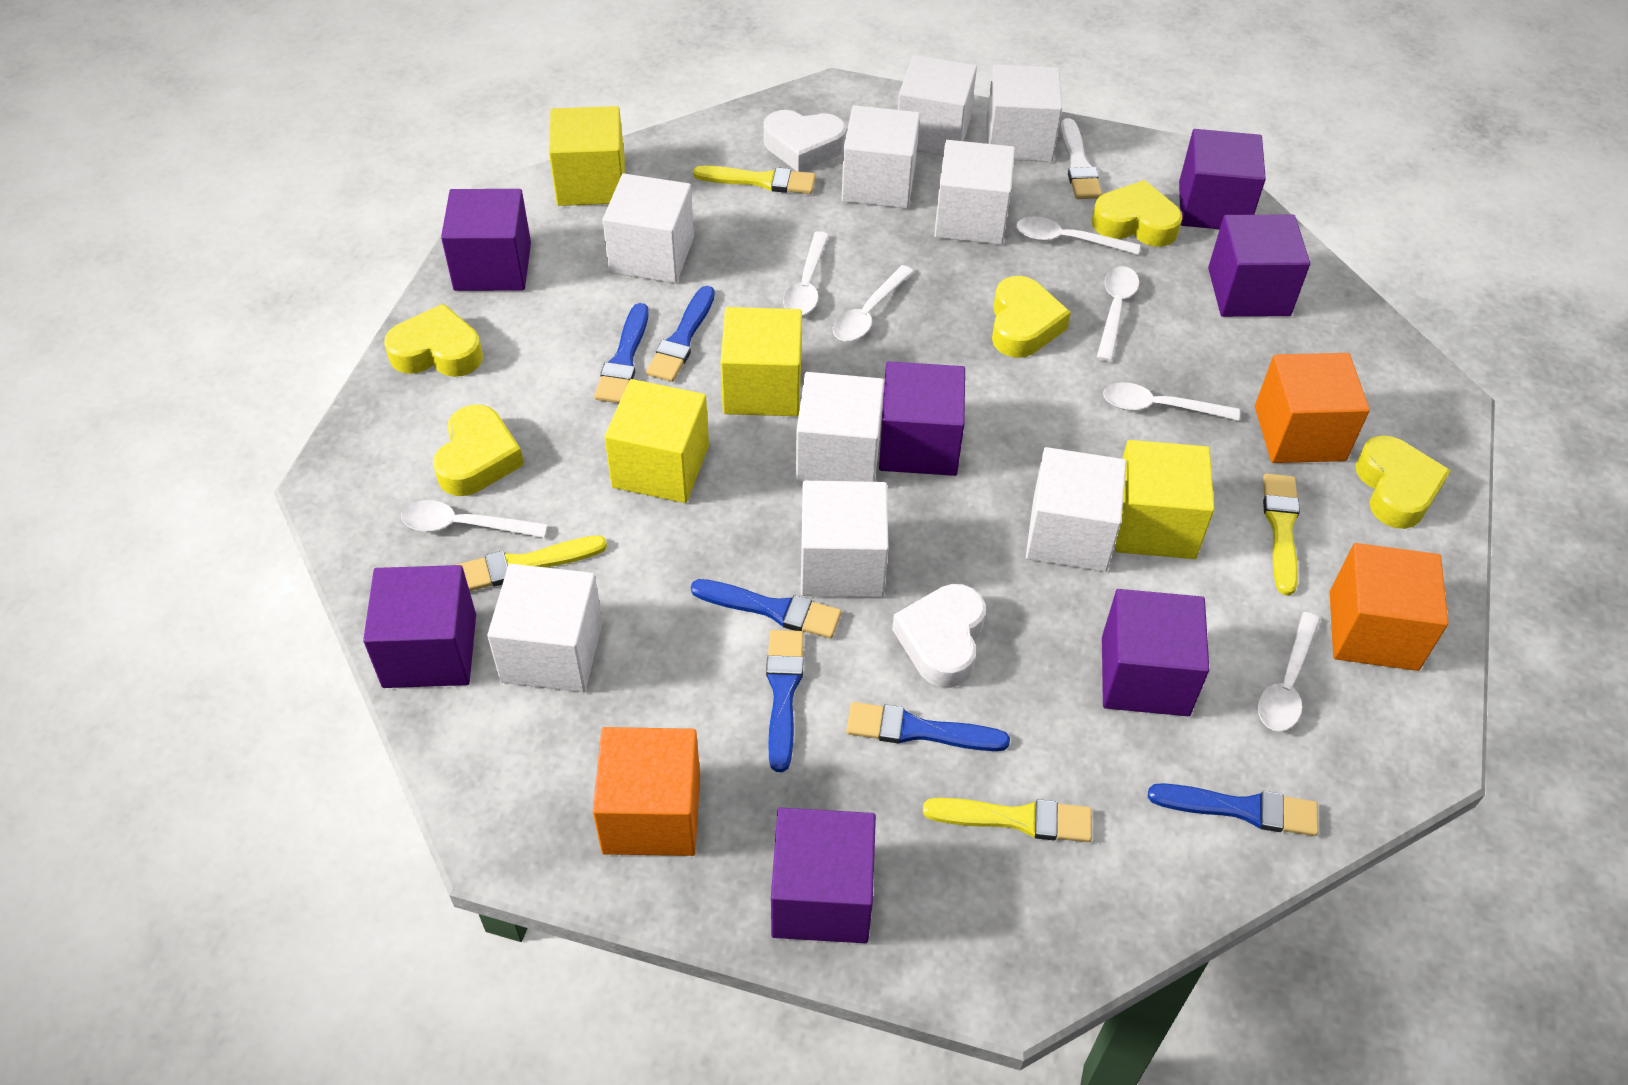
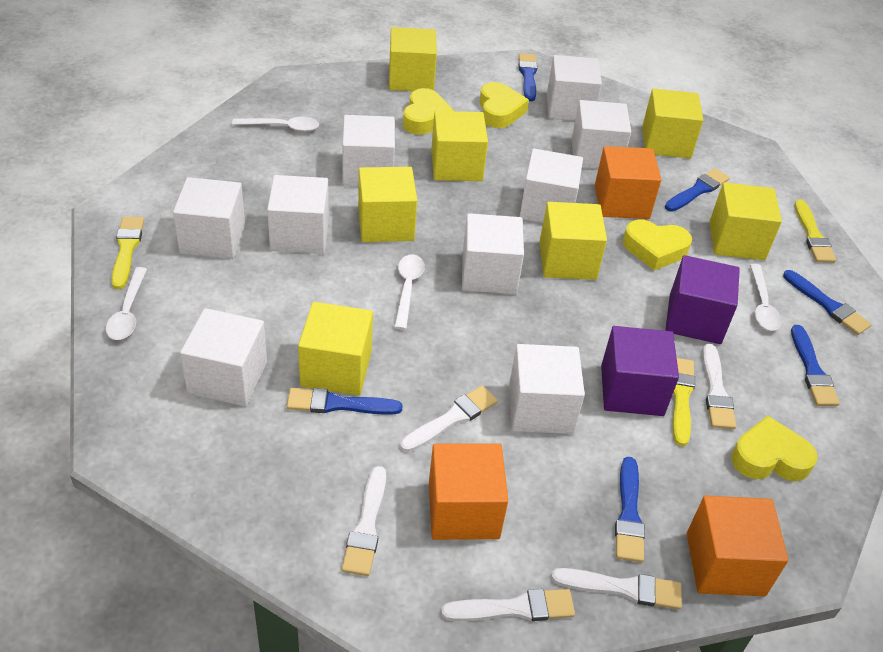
purple cube: [363,565,476,688] [441,189,531,291] [771,808,876,943] [879,361,965,476] [1102,589,1210,716] [1179,129,1266,229] [1208,215,1310,317] = 7 -> [601,326,679,416] [665,255,740,344] = 2
white brush: [1060,118,1102,199] = 1 -> [342,466,386,576] [400,386,498,452] [441,589,575,621] [551,568,682,610] [702,344,736,429] = 5
white heart: [763,110,846,172] [892,584,986,688] = 2 -> none = 0
white spoon: [401,500,548,538] [783,231,829,315] [833,265,914,341] [1016,216,1140,255] [1096,266,1139,362] [1103,382,1240,421] [1258,612,1320,731] = 7 -> [106,267,147,340] [232,117,319,132] [394,254,425,330] [750,264,782,331] = 4
yellow brush: [457,535,607,591] [693,166,816,194] [923,798,1092,842] [1263,474,1300,596] = 4 -> [111,217,144,289] [673,358,695,446] [794,200,836,263] = 3
yellow cube: [549,106,625,206] [604,379,709,503] [721,307,802,416] [1115,440,1214,559] = 4 -> [298,302,373,396] [358,167,417,242] [389,27,437,91] [431,111,488,181] [540,202,607,280] [642,88,703,158] [709,182,782,260] = 7
yellow heart: [384,303,483,377] [433,405,524,496] [992,276,1071,358] [1092,180,1182,247] [1356,435,1451,529] = 5 -> [403,88,454,135] [479,82,529,128] [623,219,692,270] [731,416,818,481] = 4

